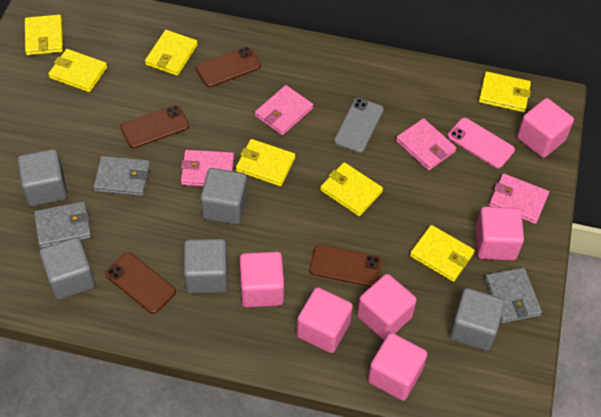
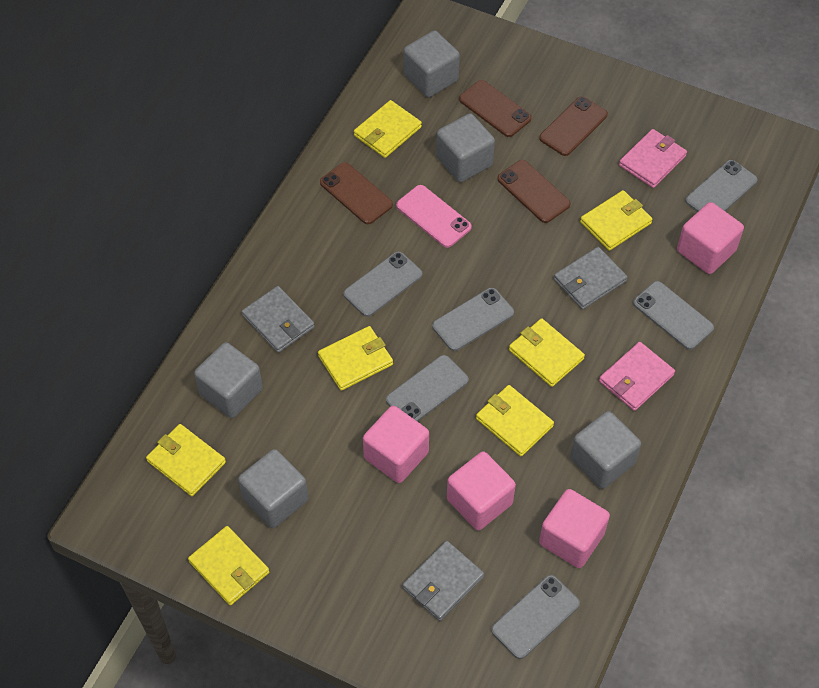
grey phone: [334,98,384,153] = 1 -> [344,252,422,317] [386,355,469,422] [432,288,514,351] [491,575,580,659] [633,281,714,350] [685,160,758,212] = 6
pink cube: [240,252,284,307] [297,287,353,353] [357,274,417,340] [368,333,427,401] [475,206,524,261] [517,98,574,158] = 6 -> [363,406,429,483] [447,451,516,531] [539,489,610,568] [677,202,744,274] = 4
pink wallet: [181,150,234,186] [255,85,313,135] [396,118,456,171] [489,173,549,224] = 4 -> [599,342,675,411] [619,129,687,188] = 2

